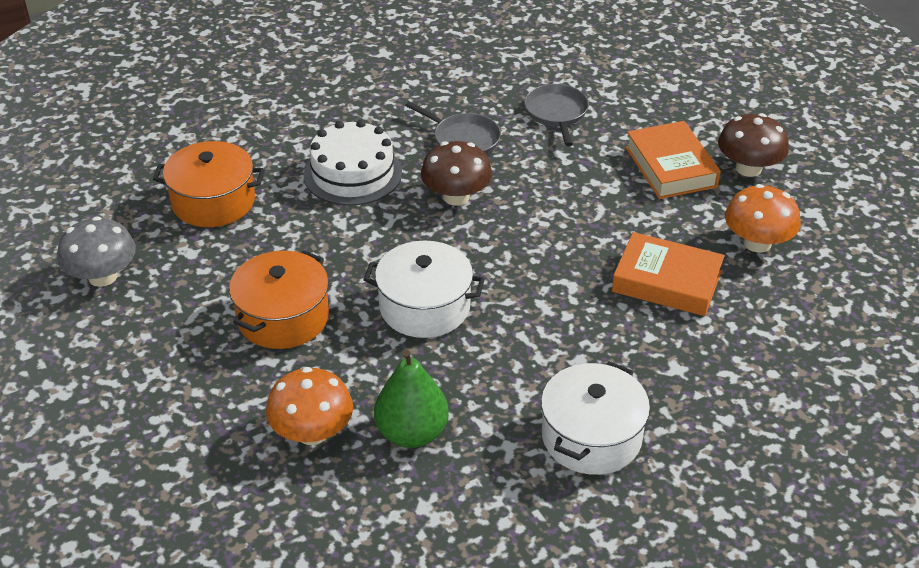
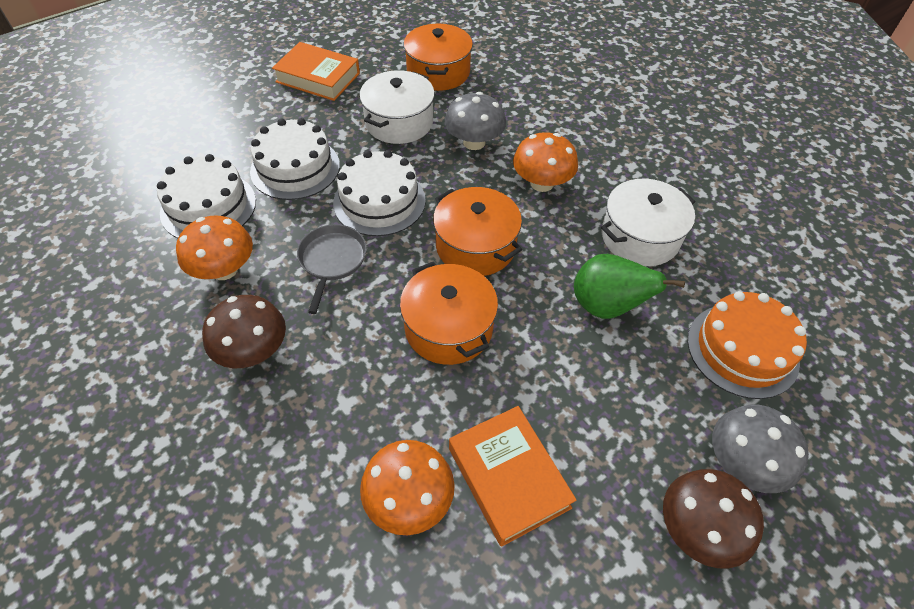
grey mushroom: [57,216,136,287] = 1 -> [445,92,506,150] [712,404,809,493] = 2
grey pan: [405,101,501,154] [524,84,589,146] = 2 -> [297,224,367,314] = 1
orange cake: none = 0 -> [687,291,807,399] = 1
orange mushroom: [266,367,353,445] [725,184,801,253] = 2 -> [176,215,253,280] [360,440,454,535] [513,132,578,192] = 3
orange pot: [153,141,265,227] [229,250,329,349] = 2 -> [400,261,498,365] [404,24,473,91] [433,187,522,276] = 3
white cake: [304,120,402,206] = 1 -> [157,154,256,238] [250,118,340,200] [333,150,426,236] = 3

